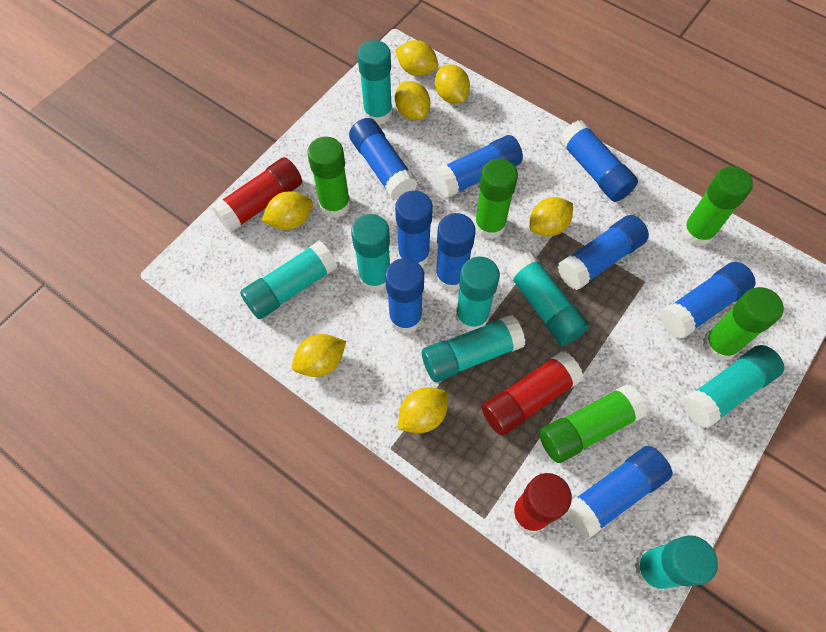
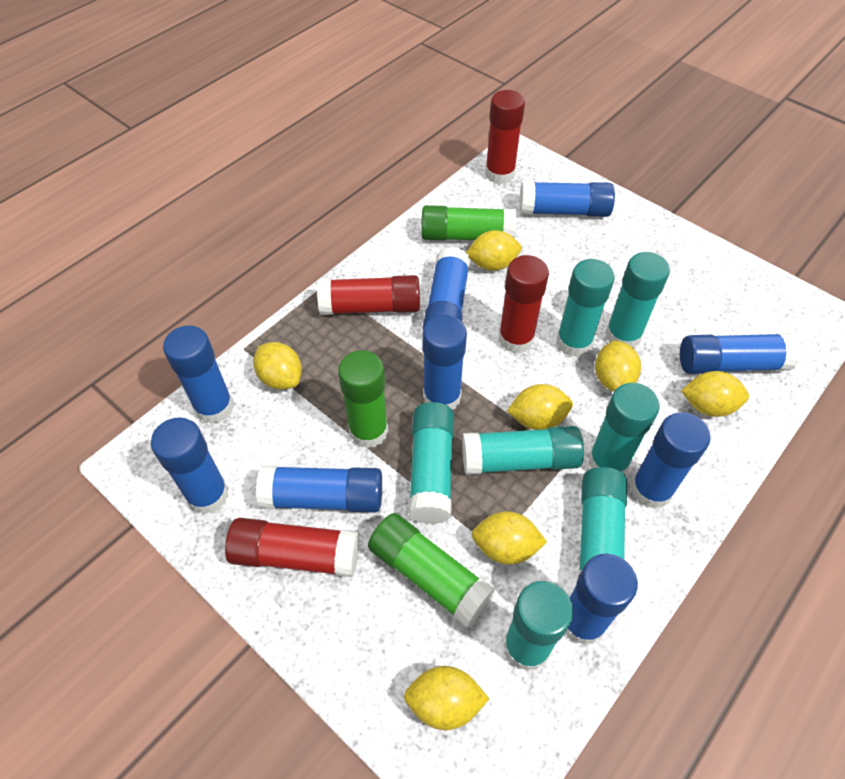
green glue stick: [307,137,351,218] [474,159,518,239] [539,384,647,463] [681,166,753,247] [703,287,783,361] = 5 -> [338,350,388,448] [368,513,495,628] [421,205,517,241] = 3
red glue stick: [212,157,302,232] [482,351,583,436] [512,473,572,533] = 3 -> [225,518,359,577] [317,275,420,315] [485,90,525,184] [498,255,549,354] = 4
turquoise glue stick: [240,241,338,319] [351,214,390,292] [357,40,392,125] [422,315,525,382] [455,257,500,332] [506,252,589,346] [635,535,718,590] [682,345,784,428] = 8 -> [408,402,454,524] [462,426,584,475] [503,581,573,671] [556,259,615,357] [578,467,627,577] [588,383,660,474] [605,252,670,348] = 7

